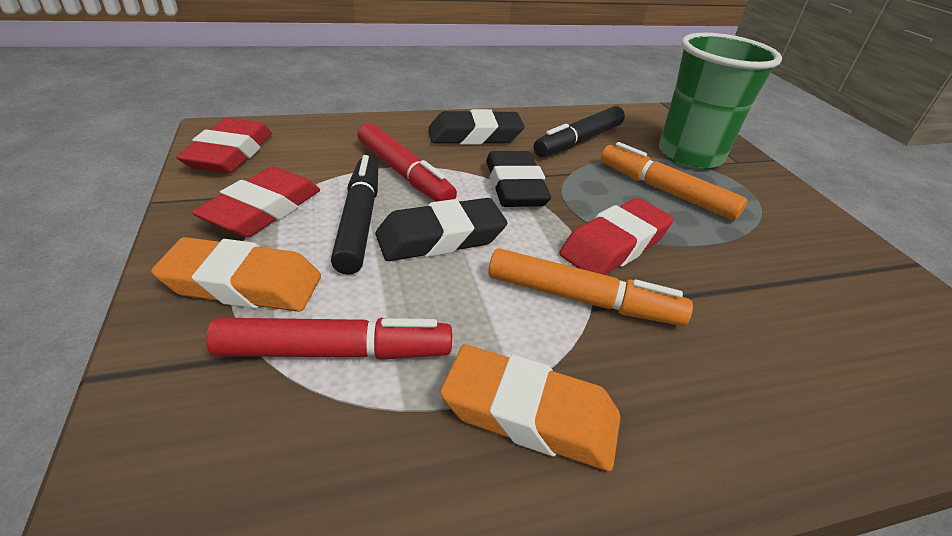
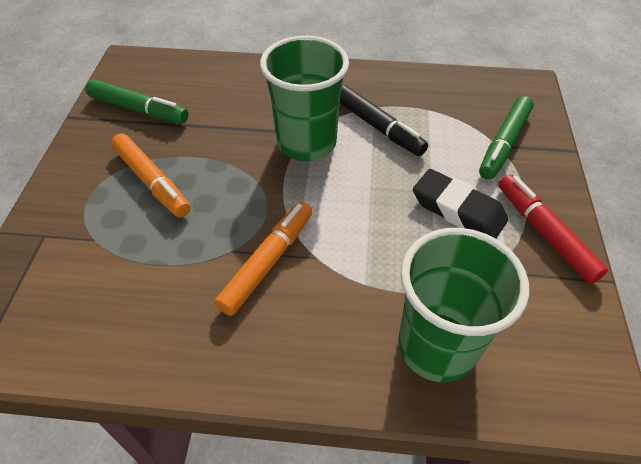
black eraser: [375,198,507,261] [429,109,525,145] [486,151,551,207] = 3 -> [413,169,508,239] = 1
black marker: [331,155,378,275] [534,106,625,157] = 2 -> [340,85,428,156] = 1
green cup: [659,33,782,169] = 1 -> [260,36,349,161] [398,228,529,382] = 2
green marker: none = 0 -> [85,79,188,124] [479,96,534,179] = 2
orange eraser: [151,237,321,312] [440,345,621,471] = 2 -> none = 0
red eraser: [176,118,272,173] [192,167,320,238] [559,198,674,275] = 3 -> none = 0
red marker: [206,318,452,360] [357,123,457,202] = 2 -> [499,174,608,284] = 1

